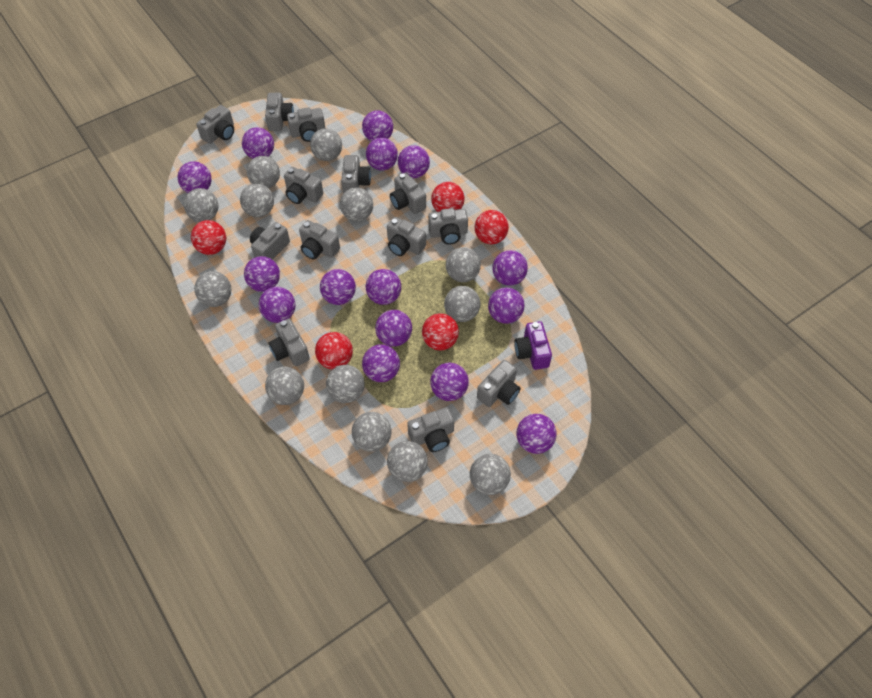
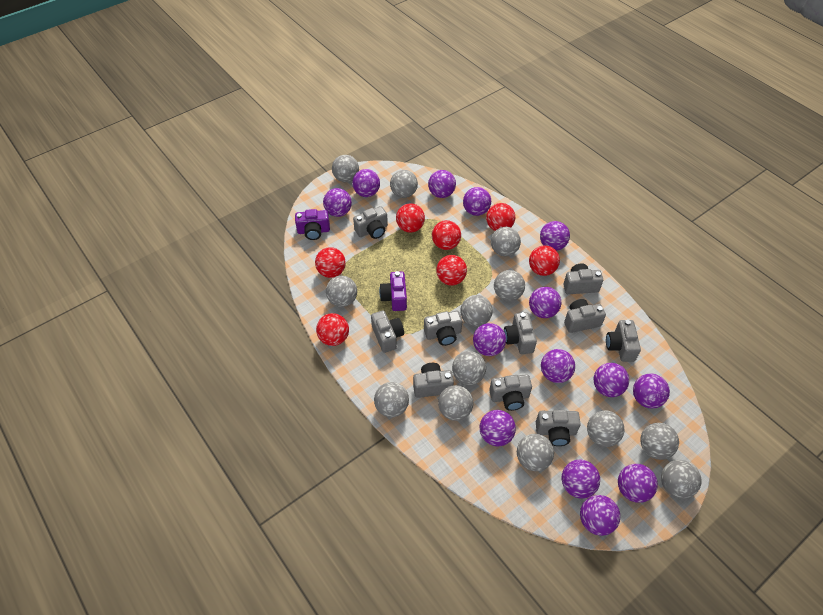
grey camera: [196,105,234,144] [250,222,290,260] [265,93,294,131] [269,319,310,366] [284,167,323,204] [287,107,325,142] [299,220,340,260] [341,155,371,193] [387,217,426,256] [390,172,426,214] [407,407,454,452] [428,208,468,244] [477,360,520,407] = 13 -> [353,206,388,239] [371,310,404,353] [413,363,454,398] [424,311,462,346] [489,374,532,411] [504,312,537,354] [536,410,581,446] [563,263,603,294] [564,299,606,333] [606,320,641,362] = 10
purple ball: [178,161,212,193] [242,127,274,159] [244,256,280,292] [259,287,296,323] [320,269,356,305] [362,110,393,141] [362,344,400,382] [366,138,398,170] [366,269,401,305] [375,310,412,347] [398,145,430,178] [430,363,469,401] [488,287,525,324] [492,250,528,286] [516,414,557,454] = 15 -> [323,188,352,217] [352,169,380,197] [428,170,456,198] [463,187,491,216] [473,323,506,356] [480,410,516,446] [529,287,561,318] [540,221,570,251] [541,349,575,383] [562,460,600,499] [580,495,620,536] [594,363,629,397] [618,464,658,503] [633,373,670,409] = 14
purple camera: [514,321,552,370] = 1 -> [295,209,330,240] [379,271,407,311] = 2
red ball: [191,220,226,255] [315,332,353,369] [422,313,459,350] [431,182,465,212] [475,210,509,244] = 5 -> [315,247,346,278] [316,313,349,346] [396,203,425,233] [432,220,461,250] [436,255,467,286] [486,203,515,231] [529,245,560,276] = 7

